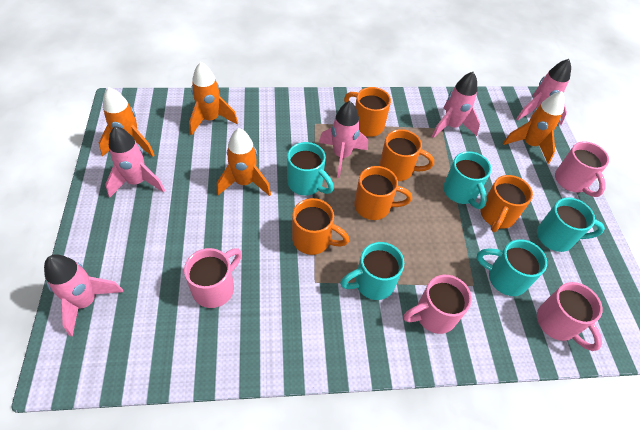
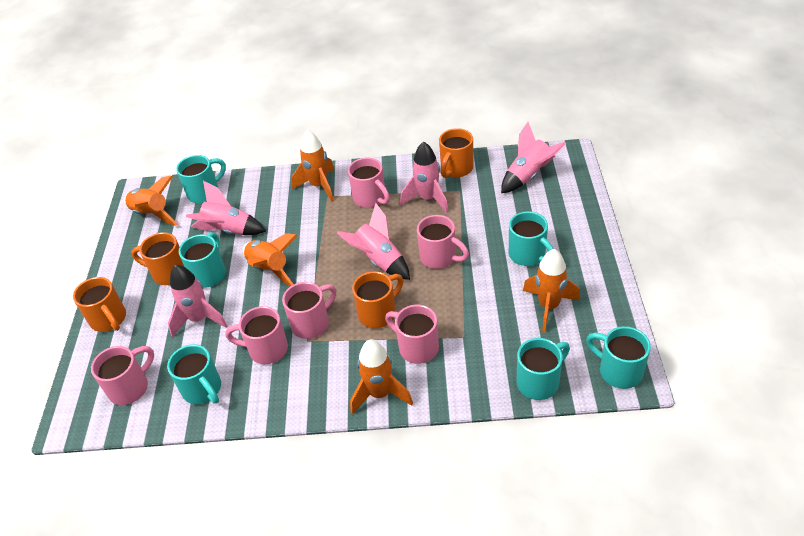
orange mug: [292,198,349,255] [344,87,391,137] [354,166,412,220] [379,129,434,181] [480,175,533,232] = 5 -> [73,277,126,332] [131,232,184,285] [352,271,403,328] [439,128,473,178] = 4
orange rocket: [99,87,155,157] [189,62,238,135] [217,128,271,196] [503,91,565,164] = 4 -> [124,176,178,226] [243,233,298,286] [292,130,334,202] [350,339,413,415] [523,249,580,332] = 5
pink mug: [184,248,242,308] [403,275,472,334] [537,282,602,351] [555,141,609,197] = 4 -> [91,346,154,405] [225,306,288,364] [282,282,336,339] [348,158,390,208] [385,305,439,364] [417,215,469,269] = 6
turquoise mug: [287,142,334,195] [340,242,404,300] [443,151,491,209] [477,239,547,296] [537,197,605,252] = 5 -> [167,344,221,404] [176,155,226,203] [179,232,226,288] [509,211,554,266] [516,338,570,400] [586,326,651,389] = 6

